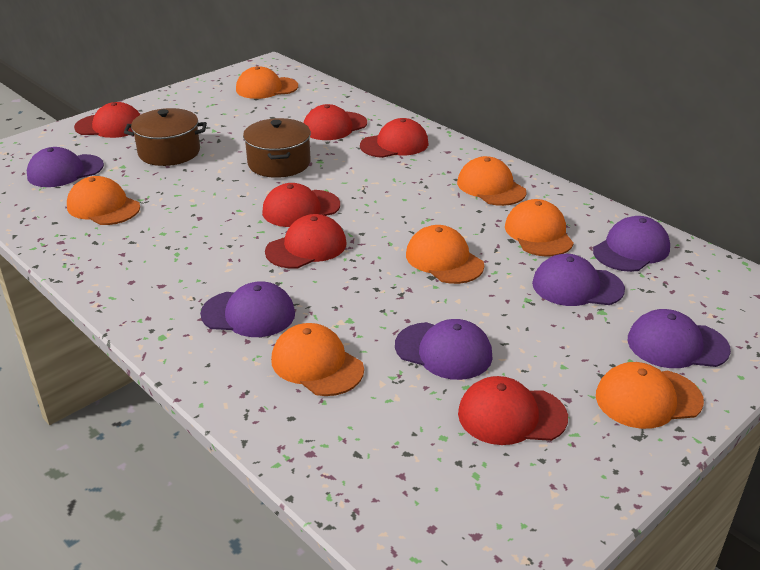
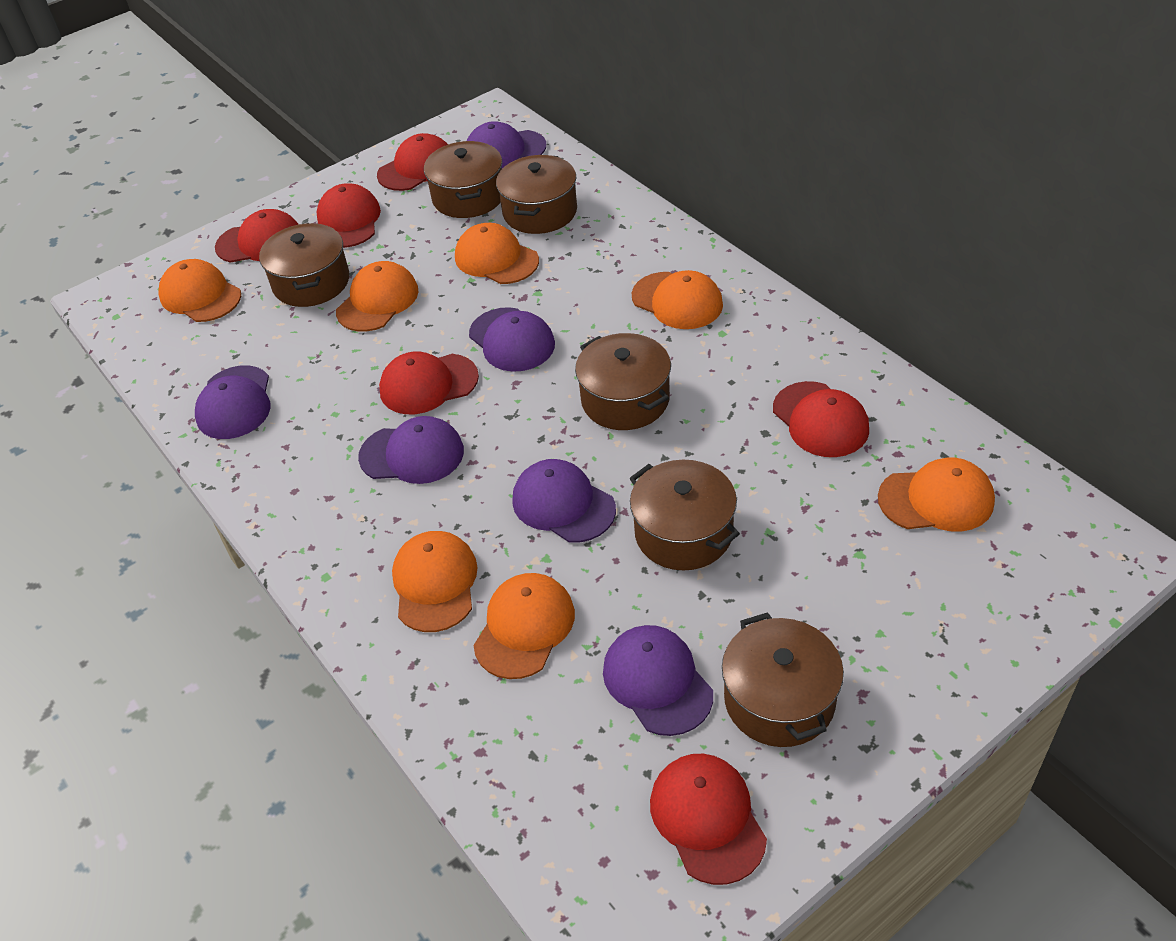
brown pot: [124,108,207,166] [243,118,311,178] = 2 -> [259,223,349,307] [424,141,502,218] [496,155,577,234] [575,333,671,430] [629,460,740,571] [722,612,844,747] = 6

